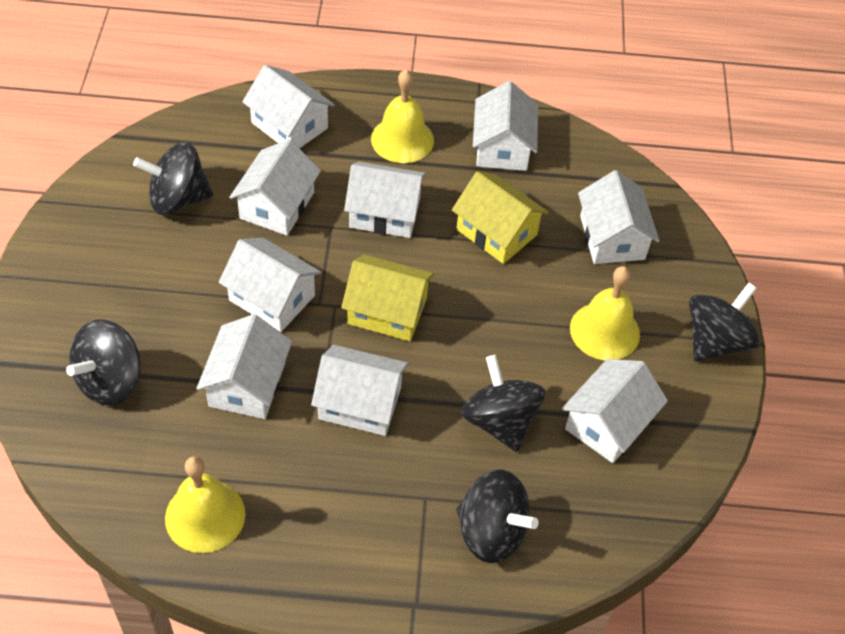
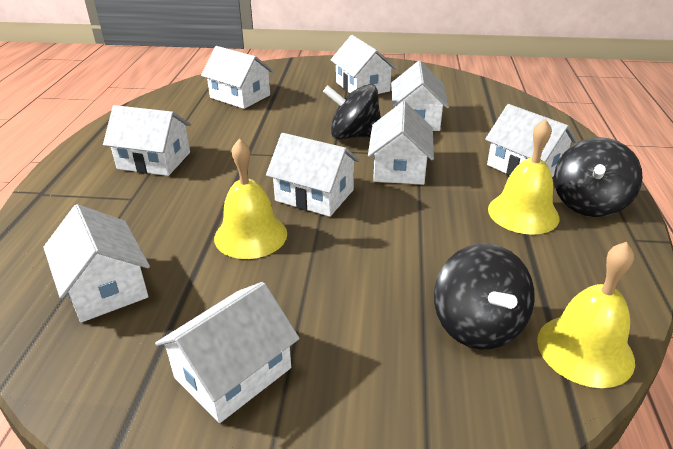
black spinning top: [66,319,141,406] [133,142,213,215] [456,470,539,563] [461,355,546,452] [689,283,760,362] = 5 -> [323,84,381,139] [434,243,535,350] [554,137,643,217] = 3
yellow house: [341,255,434,341] [452,171,549,264] = 2 -> none = 0

